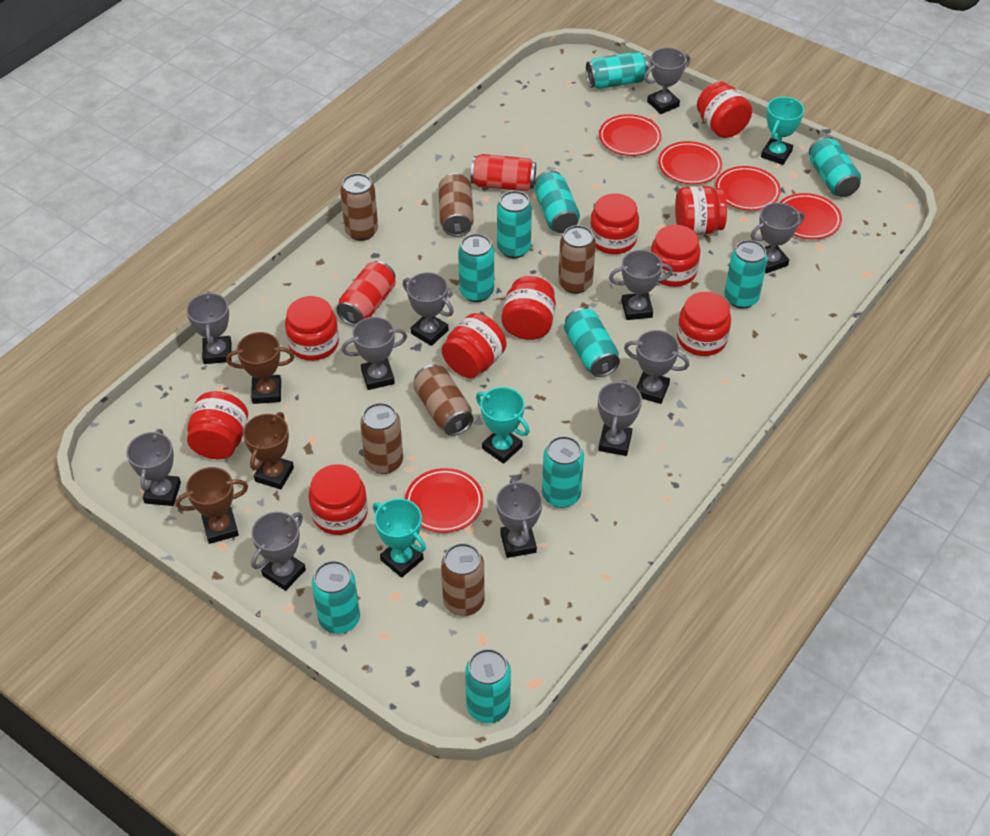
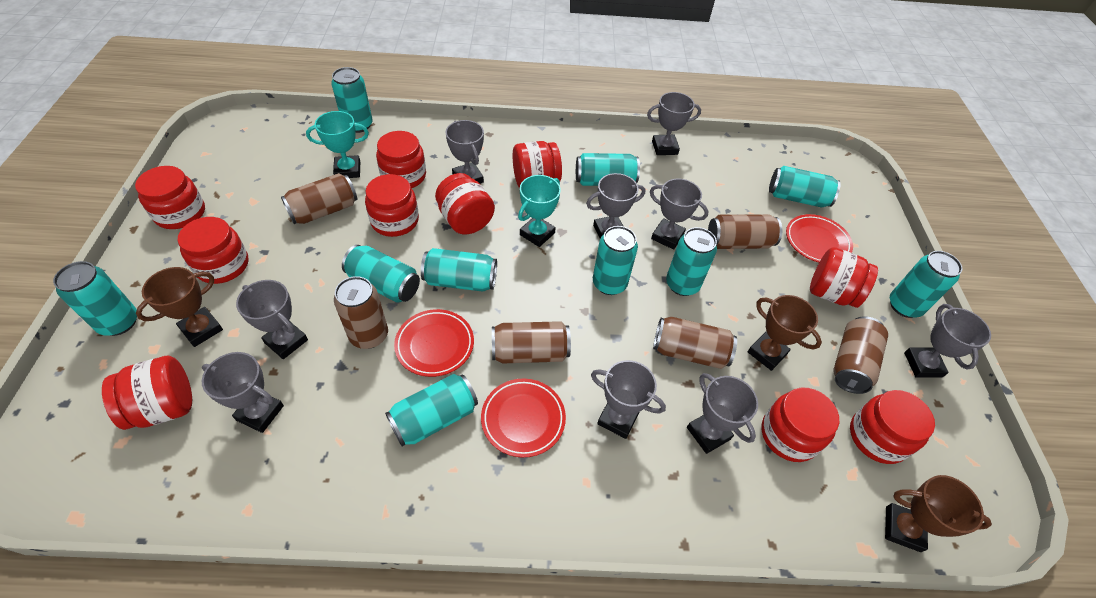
grey trophy: [126,429,181,506] [186,291,232,364] [251,512,306,591] [342,317,407,390] [403,272,454,346] [496,479,543,558] [598,380,642,456] [609,250,673,320] [624,330,689,404] [644,48,690,114] [751,202,805,273] = 11 -> [202,352,284,433] [236,280,308,359] [446,120,484,184] [586,173,645,238] [591,360,666,439] [647,92,701,155] [650,179,709,249] [687,373,758,454] [904,304,991,377] = 9
red can: [336,261,396,326] [471,154,536,191] = 2 -> none = 0
red plate: [405,468,483,533] [599,114,662,156] [658,141,722,184] [715,166,781,211] [779,193,842,239] = 5 -> [394,309,474,377] [481,378,566,458] [786,214,853,263] = 3
turquoise trophy: [373,498,426,578] [476,387,530,464] [761,97,804,165] = 3 -> [306,111,369,178] [518,175,561,247] = 2

